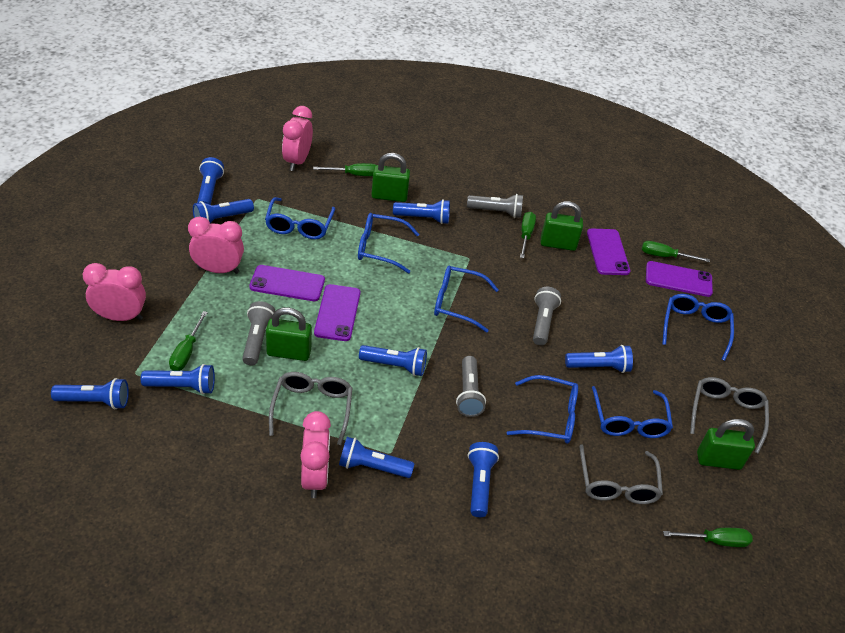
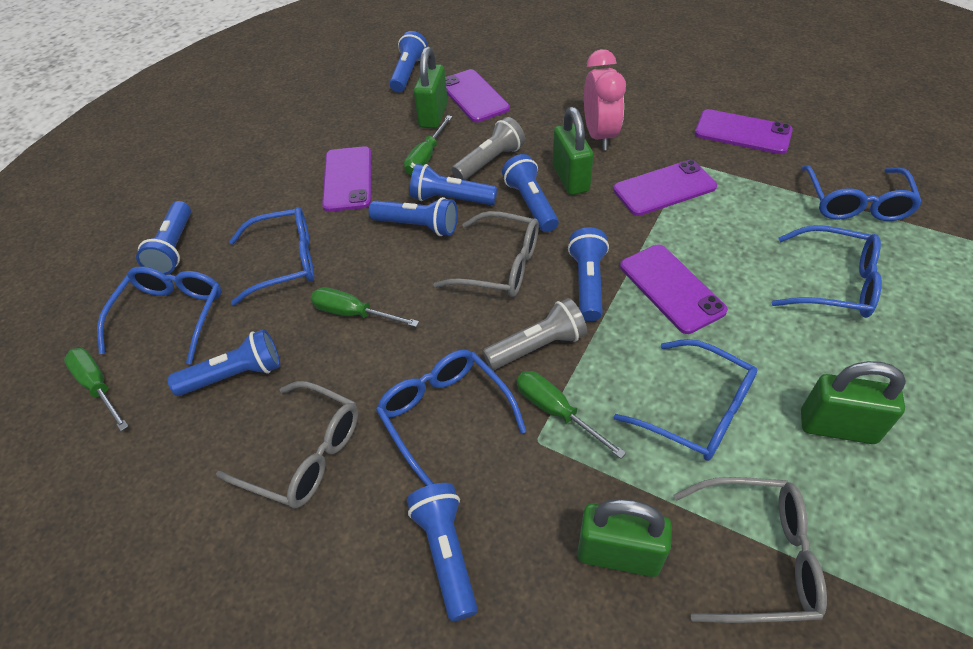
blue flashlight: [51,378,129,409] [141,364,215,394] [193,199,254,223] [197,157,224,205] [339,437,414,478] [359,345,427,376] [393,199,450,224] [468,442,499,517] [565,345,633,373] = 9 -> [136,201,191,275] [168,329,280,396] [369,197,458,236] [389,31,428,92] [407,483,478,622] [410,164,497,205] [502,154,559,232] [568,227,609,321] = 8
green screwdriver: [169,311,208,371] [313,163,376,176] [520,212,536,258] [642,241,710,262] [663,528,753,547] = 5 -> [64,348,129,431] [311,287,419,327] [404,115,453,175] [517,371,626,459] = 4
grey flashlight: [242,301,275,365] [456,356,486,417] [467,194,523,218] [533,287,561,346] = 4 -> [452,117,525,180] [483,298,587,370] = 2
pink clock: [83,263,146,321] [188,216,244,274] [282,106,313,171] [300,411,331,498] = 4 -> [584,49,626,150] = 1
purple phone: [249,265,325,301] [314,284,361,341] [587,229,630,275] [646,261,713,297] = 4 -> [322,146,371,212] [445,69,510,122] [613,160,717,216] [620,245,728,334] [695,109,793,154] = 5

